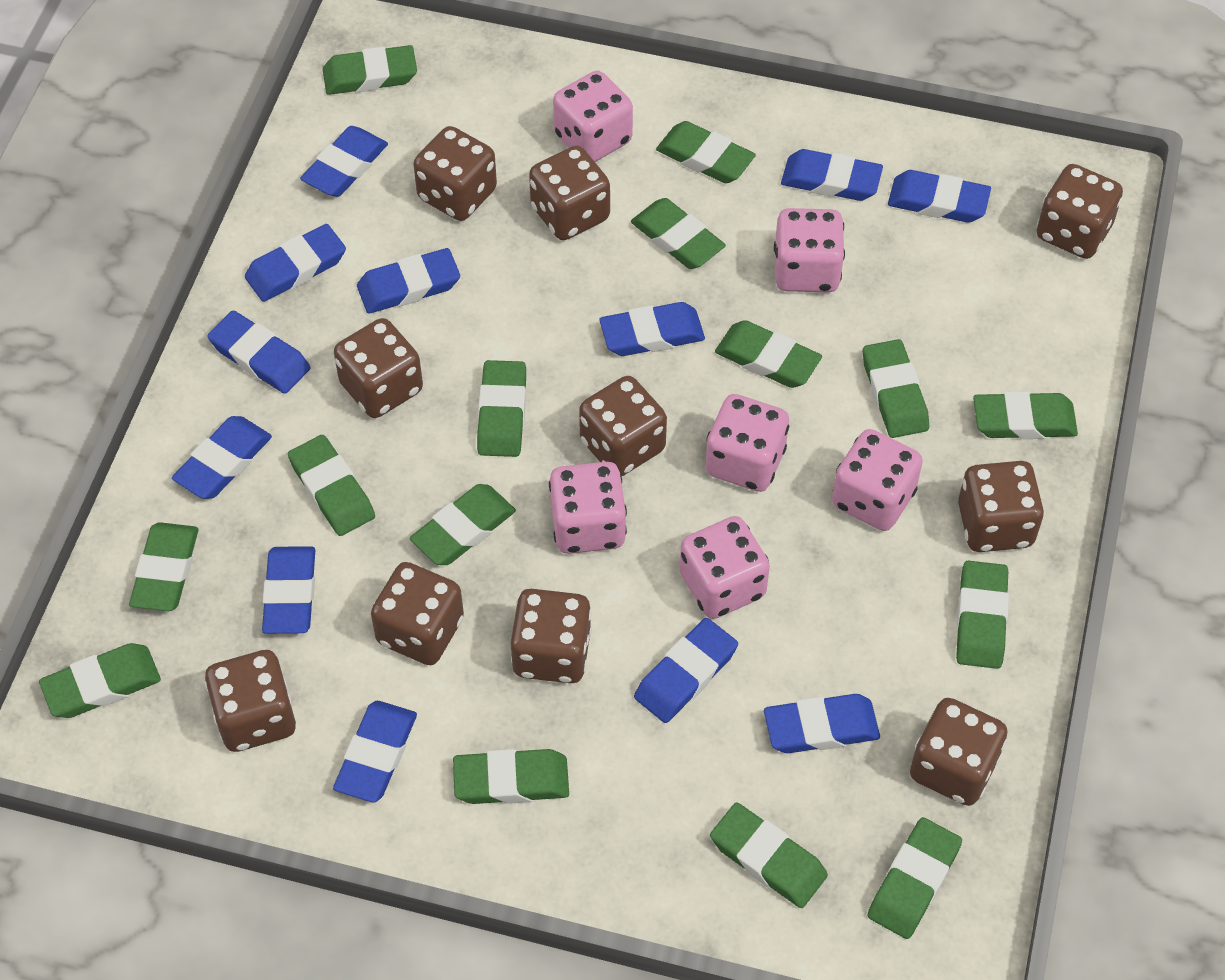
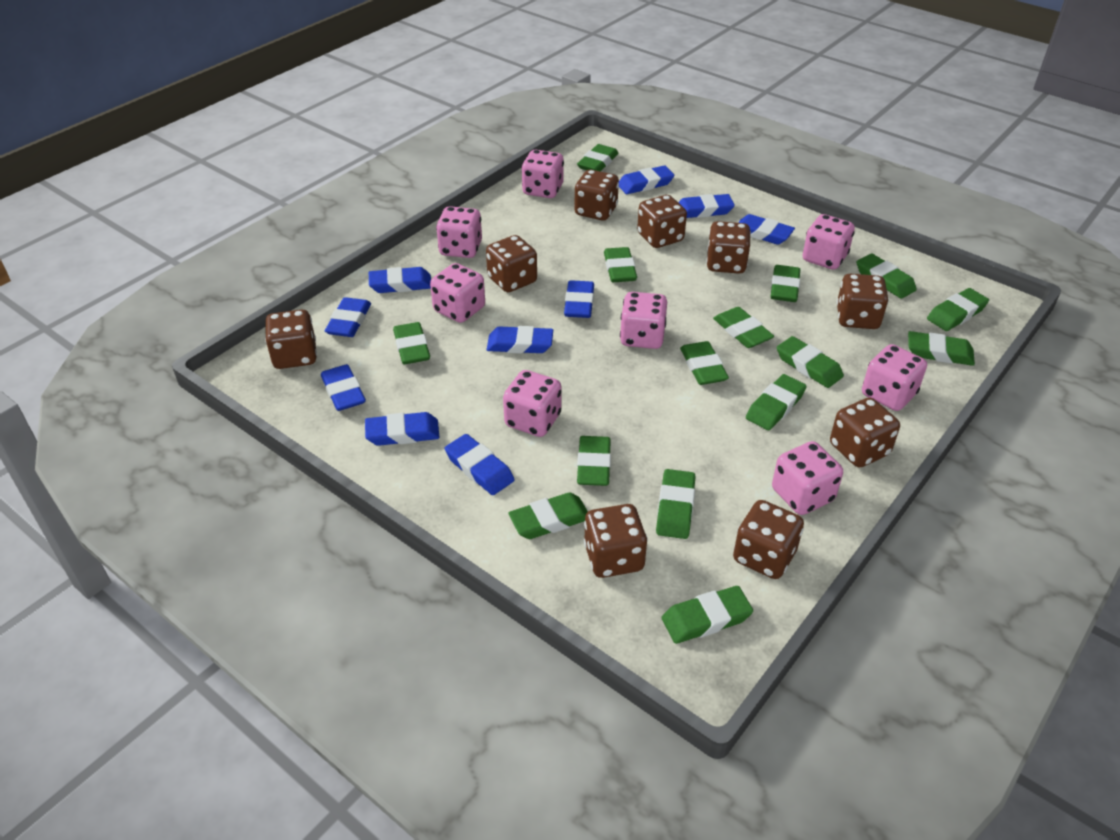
blue eraser: [172,416,272,499] [207,311,310,394] [245,224,346,302] [262,546,315,634] [300,126,388,197] [333,701,417,803] [357,248,460,314] [599,302,705,356] [634,618,738,723] [764,694,880,753] [781,149,883,201] [888,170,991,223] = 12 -> [321,364,366,411] [325,297,371,337] [365,412,440,446] [369,267,431,293] [445,434,515,495] [487,326,553,354] [564,280,594,318] [619,165,674,194] [678,194,735,218] [738,214,795,245] = 10
brown dice: [205,650,296,752] [334,318,423,418] [371,562,464,665] [413,126,497,221] [510,589,592,683] [529,146,610,240] [579,376,667,476] [910,698,1007,806] [958,461,1044,552] [1037,164,1123,259] = 10 -> [265,310,317,369] [486,235,537,292] [574,170,619,220] [584,504,648,578] [637,195,687,248] [706,221,751,274] [733,500,804,579] [830,398,900,468] [836,274,889,329] = 9
pink dice: [549,462,627,554] [553,71,633,162] [679,516,770,619] [705,394,789,492] [774,208,845,293] [832,429,923,531] = 6 -> [430,263,485,323] [436,206,482,258] [503,370,561,437] [521,150,564,198] [620,292,667,349] [772,441,843,515] [803,214,855,270] [862,344,927,411] = 8

